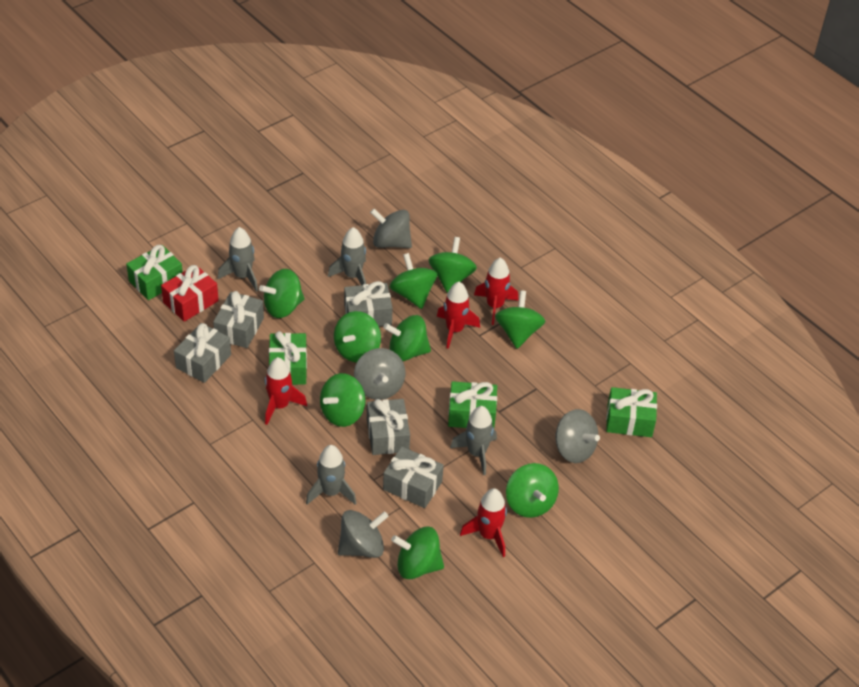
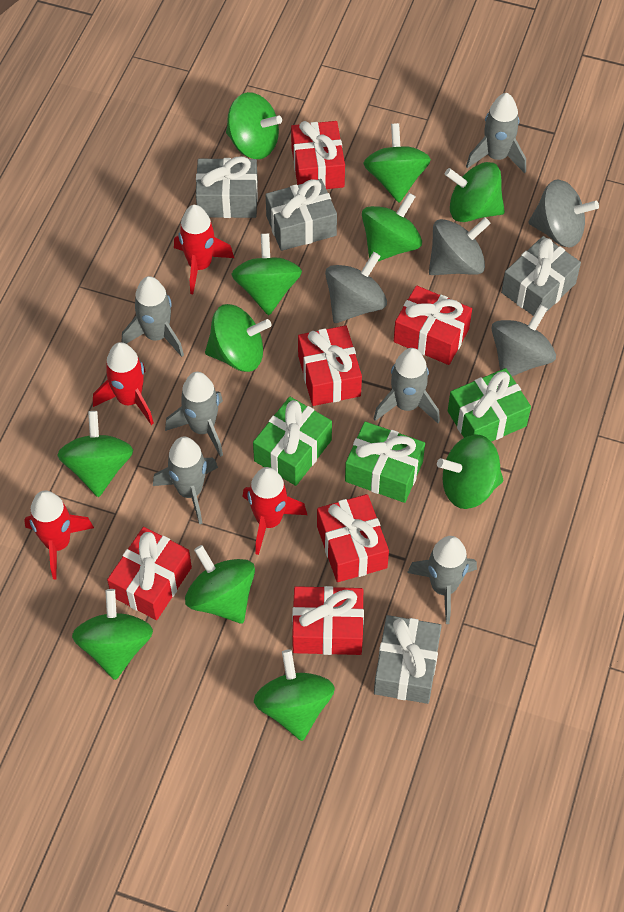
green gift: [126,245,183,300] [269,331,307,385] [448,381,497,428] [606,387,657,437] = 4 -> [253,397,332,486] [345,422,425,503] [448,368,531,442] = 3
green spinning top: [259,269,304,318] [320,373,365,427] [334,311,381,362] [383,315,431,361] [390,253,437,309] [391,527,444,579] [429,237,477,293] [495,290,545,349] [506,463,559,518] = 9 -> [57,411,133,497] [72,589,153,680] [185,545,255,623] [205,304,271,372] [226,92,282,159] [231,234,302,315] [254,649,335,741] [362,193,422,262] [363,123,431,202] [437,435,503,509] [445,162,505,222] = 11
grey gift: [174,323,231,383] [213,291,264,348] [344,281,393,327] [367,399,410,455] [383,446,444,508] = 5 -> [196,156,258,218] [265,179,337,251] [374,615,442,704] [501,236,581,316] = 4
grey rocket: [218,227,258,292] [306,445,356,505] [328,227,366,285] [450,406,497,475] = 4 -> [122,276,184,357] [153,437,218,524] [165,372,223,457] [373,348,440,423] [407,536,477,624] [466,93,526,173] = 6
red gift: [161,265,219,322] = 1 -> [107,527,192,620] [291,121,345,189] [292,586,364,655] [298,325,362,406] [317,494,389,582] [394,286,472,365] = 6

